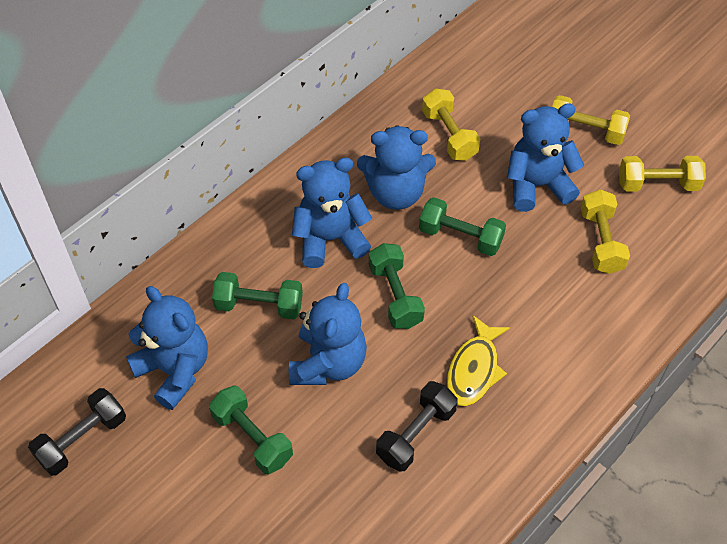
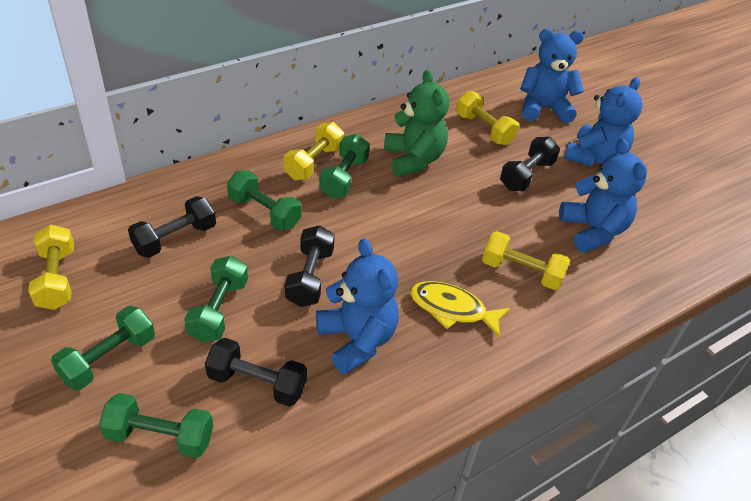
black dumbbell: [28,388,126,476] [376,381,458,472] = 2 -> [128,196,216,258] [205,338,307,407] [285,225,334,307] [500,137,560,191] = 4
blue teddy bear: [126,286,208,410] [289,283,367,385] [292,157,372,268] [357,125,436,210] [507,103,584,212] = 5 -> [316,238,399,375] [520,29,584,123] [559,139,647,253] [564,77,643,167] = 4
green dumbbell: [209,386,293,474] [212,272,303,319] [369,243,425,329] [419,197,506,256] = 4 -> [51,306,155,390] [99,393,213,458] [184,256,248,343] [227,171,302,231] [319,134,370,198] = 5
green teddy bear: none = 0 -> [384,69,449,177] = 1

